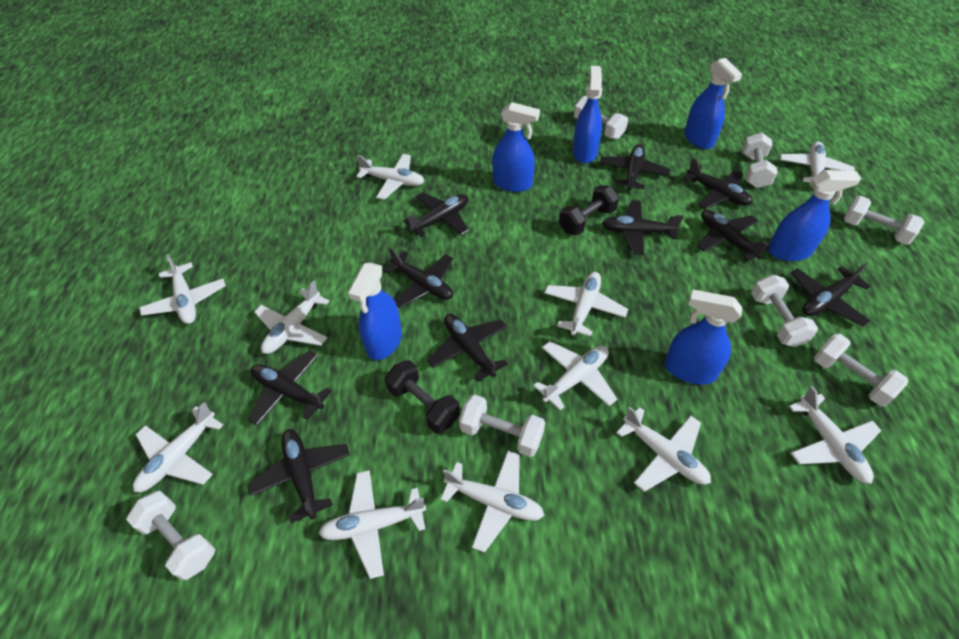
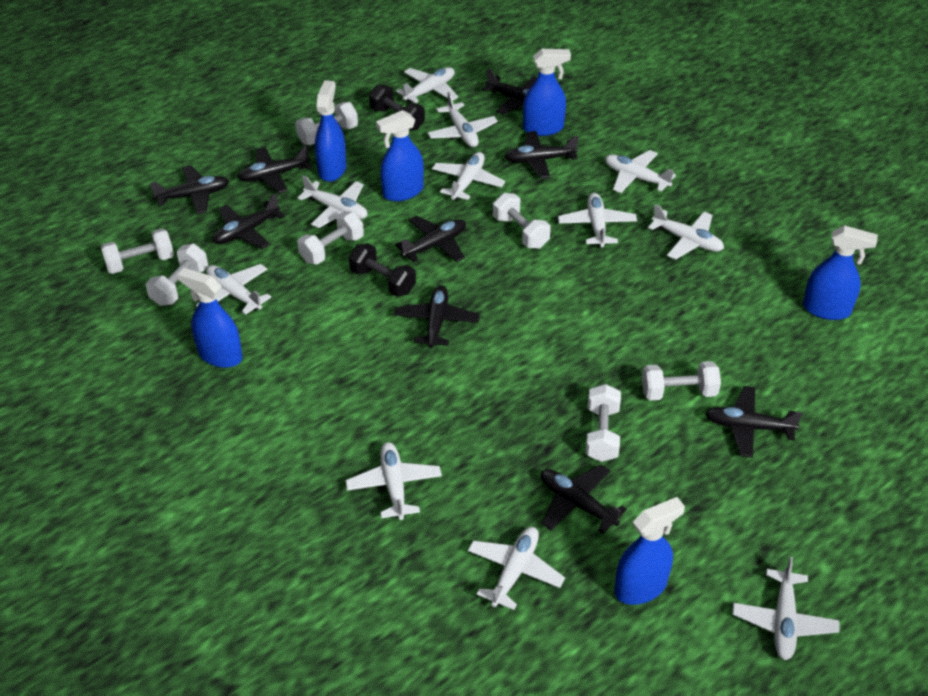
black plane: [247,429,350,523] [248,350,332,425] [383,247,453,308] [403,193,469,237] [427,314,508,382] [600,144,671,191] [602,200,684,255] [683,157,753,209] [697,210,770,262] [791,262,871,326] = 10 -> [150,165,229,214] [212,194,285,249] [237,145,312,194] [394,285,479,348] [395,215,466,262] [482,69,537,115] [504,131,579,179] [541,465,627,534] [705,386,803,458] = 9

